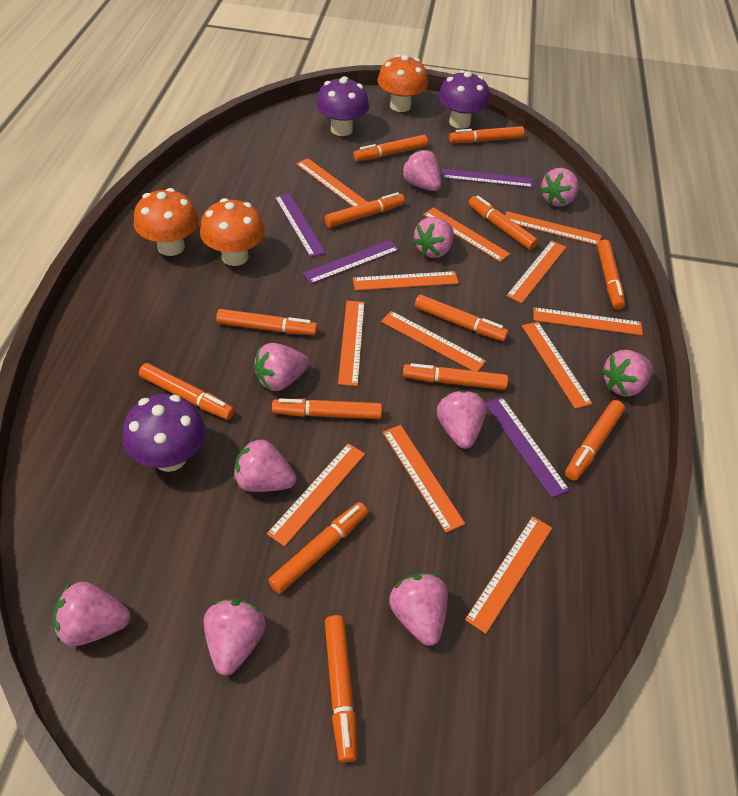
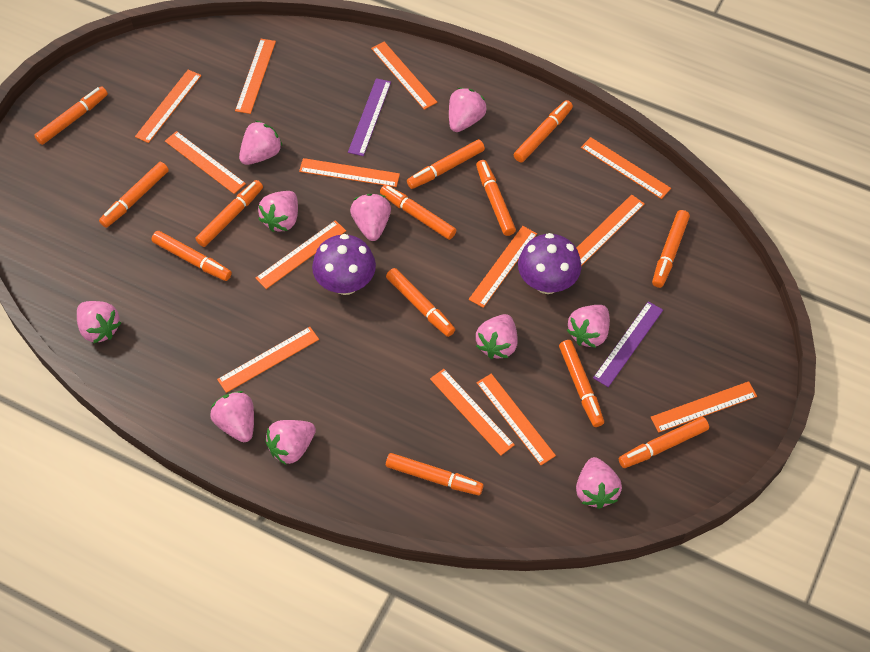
orange mushroom: [134,188,199,256] [200,198,265,266] [378,54,428,112] = 3 -> none = 0
orange ruler: [267,443,365,547] [296,158,367,206] [338,301,365,386] [353,271,459,291] [381,311,486,371] [383,425,465,533] [423,207,510,262] [465,516,552,634] [505,211,601,245] [506,241,566,303] [522,322,592,409] [533,307,643,335] = 12 -> [135,70,201,143] [165,131,246,194] [217,327,319,393] [235,39,276,114] [256,220,346,289] [299,158,400,187] [371,42,437,110] [430,369,515,456] [469,226,537,308] [477,374,556,465] [577,194,645,266] [581,137,671,199] [651,381,757,433] = 13
purple mushroom: [123,394,206,472] [316,76,369,136] [438,70,490,129] = 3 -> [312,234,376,295] [518,233,581,294] = 2
purple ruler: [274,193,326,257] [302,240,399,284] [442,169,533,188] [485,397,570,498] = 4 -> [348,78,391,156] [593,301,663,387] = 2

